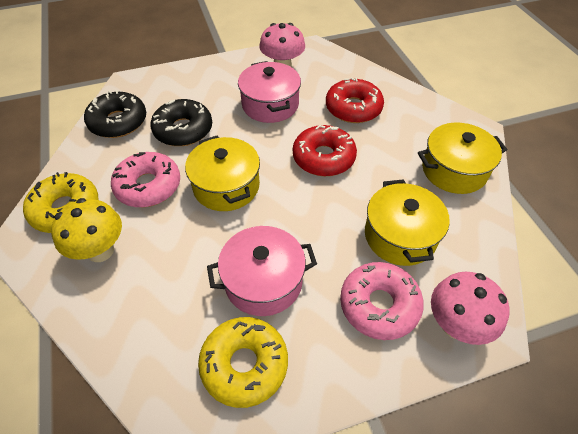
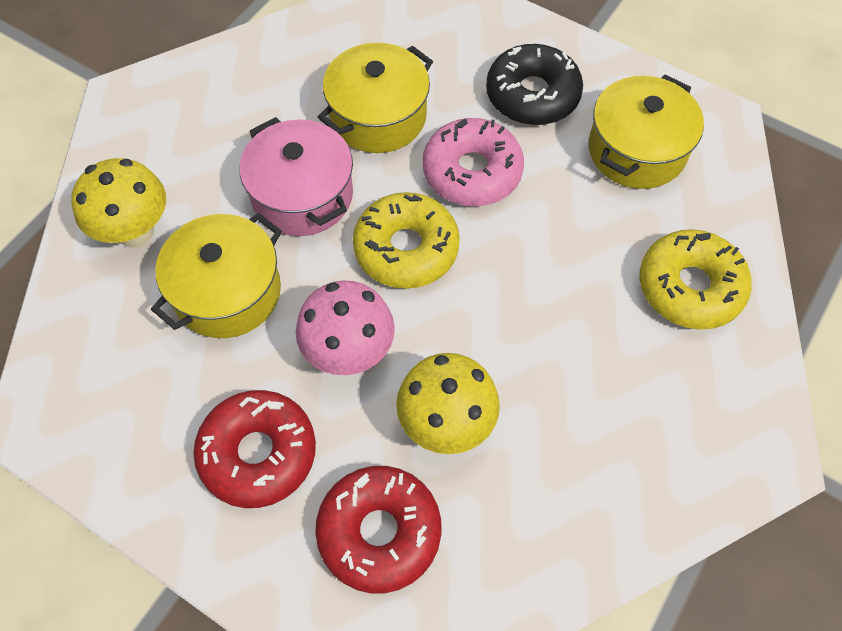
black donut: [84,90,146,138] [150,99,212,146] = 2 -> [486,44,583,125] = 1
pink donut: [111,152,180,207] [340,262,424,340] = 2 -> [423,118,524,206] = 1
pink mushroom: [259,23,305,67] [431,272,510,345] = 2 -> [296,281,395,375] = 1
pink pot: [207,226,317,316] [238,61,301,123] = 2 -> [239,117,353,236] = 1
yellow mushroom: [51,198,122,262] = 1 -> [71,158,166,248] [396,353,500,454] = 2

